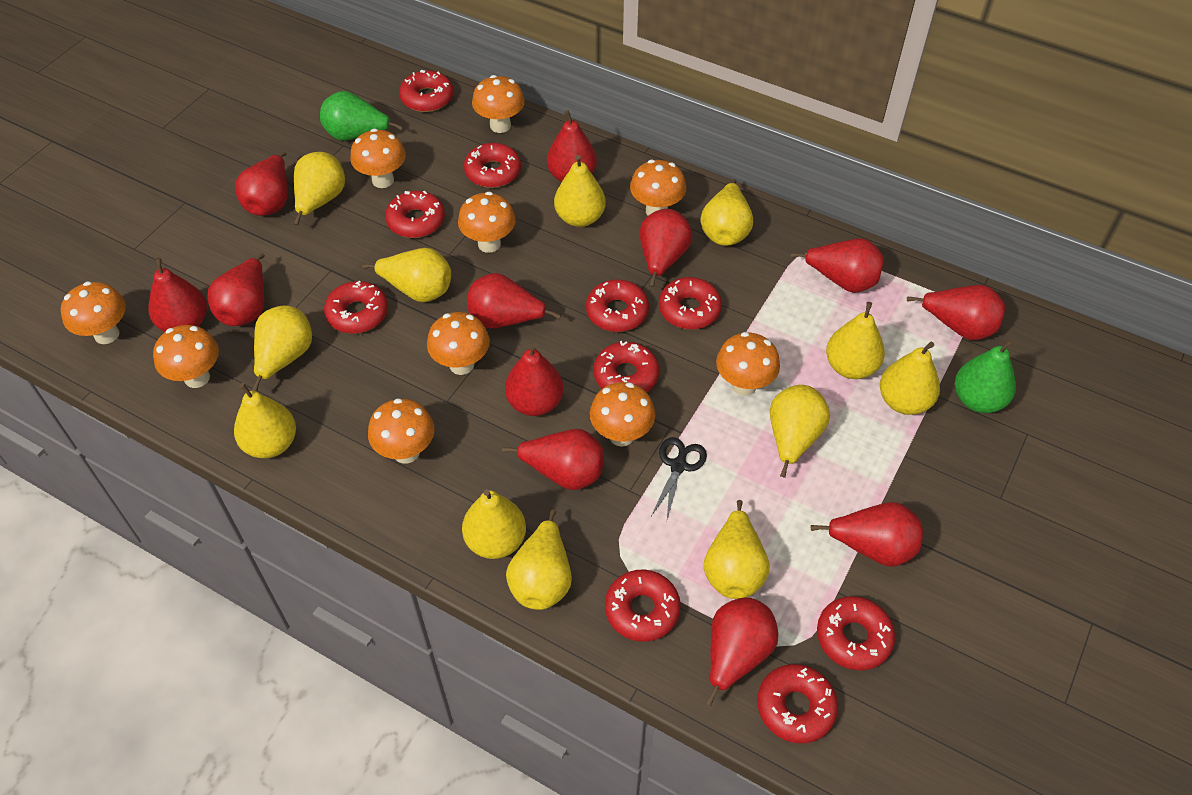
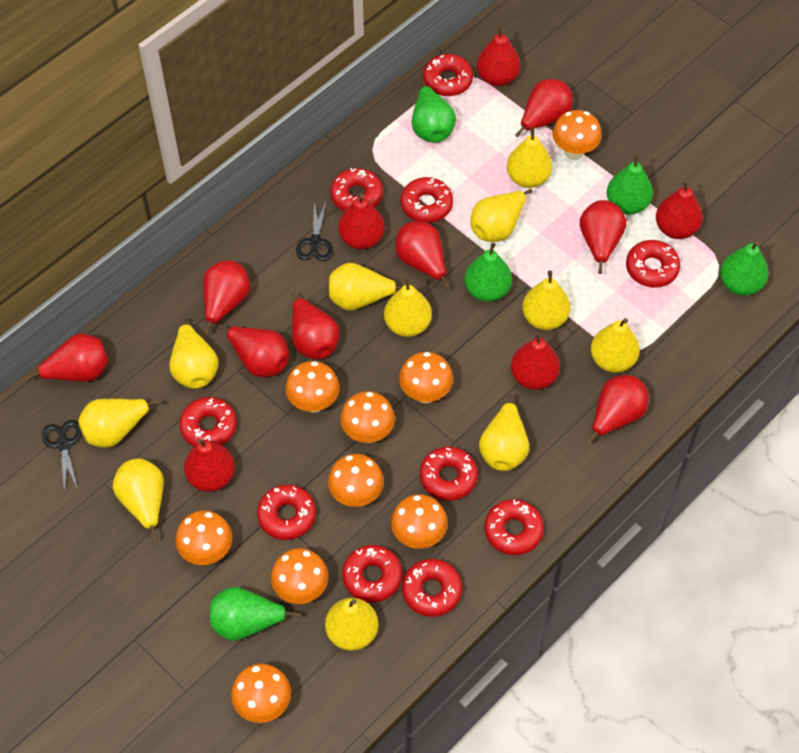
black scissors: [651,437,707,519] = 1 -> [42,420,81,493] [296,201,333,261] = 2
green pear: [320,91,403,141] [955,339,1016,413] = 2 -> [210,587,301,641] [411,81,456,143] [465,242,512,302] [607,154,653,215] [720,241,768,296] = 5
orange mushroom: [61,281,126,344] [153,325,219,388] [350,129,406,188] [368,398,435,464] [427,312,490,375] [458,192,516,253] [472,75,525,133] [590,382,655,447] [630,160,686,215] [716,332,780,396] = 10 -> [175,510,232,565] [231,664,291,723] [271,548,329,604] [285,361,340,413] [328,454,384,507] [340,391,395,443] [391,494,448,549] [399,352,453,403] [552,110,602,160] = 9
red pear: [148,257,207,332] [207,253,265,326] [235,151,288,216] [467,273,561,328] [502,429,604,490] [505,343,564,416] [547,110,597,182] [639,209,692,287] [706,597,778,706] [791,238,884,293] [811,502,923,567] [907,285,1005,340] = 12 -> [26,334,108,382] [184,439,235,492] [203,260,250,334] [219,325,289,377] [292,292,340,359] [338,194,385,249] [395,221,450,289] [477,26,520,86] [511,332,560,390] [515,79,573,137] [580,200,626,274] [586,375,649,444] [656,180,703,239] = 13
yellow pear: [234,383,296,458] [252,305,312,391] [294,152,345,225] [362,248,451,302] [462,489,526,559] [506,510,572,610] [554,155,606,227] [701,179,753,246] [704,500,769,599] [770,385,830,478] [826,302,885,379] [880,342,940,415] = 12 -> [78,399,161,448] [113,458,164,541] [169,317,219,389] [325,598,378,651] [329,263,402,310] [384,277,432,337] [471,189,532,242] [479,394,529,471] [507,127,552,188] [522,270,570,330] [591,318,640,373] = 11

